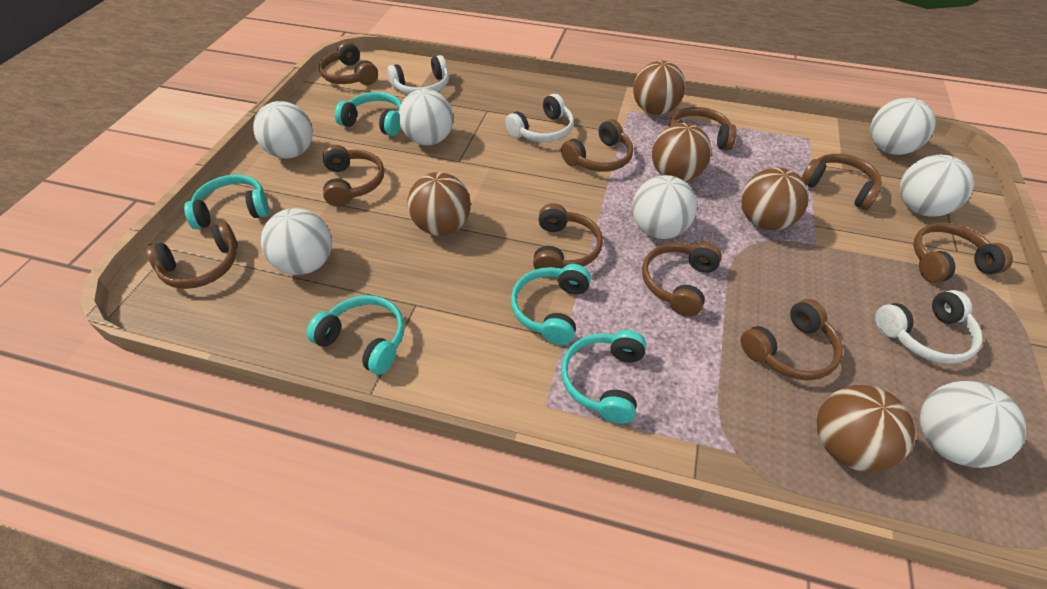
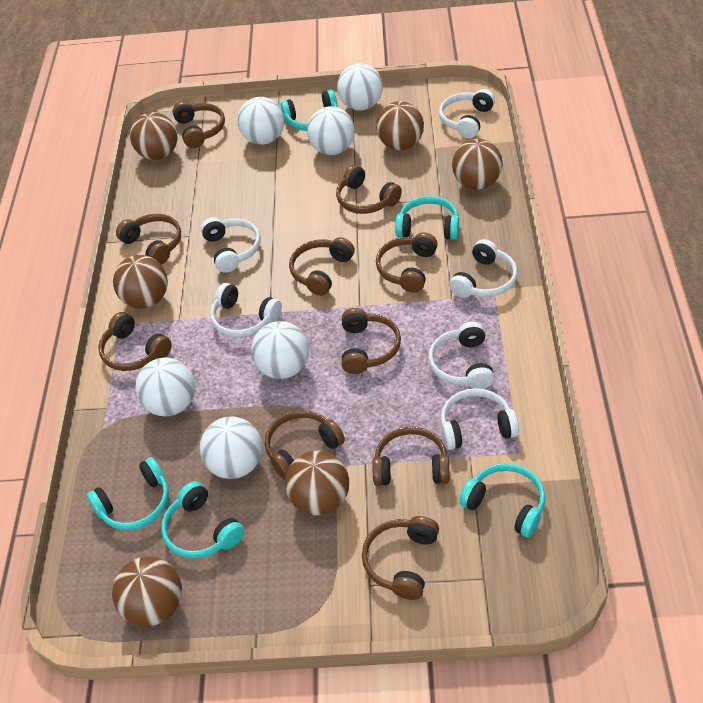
brown ball: [408,172,471,236] [633,61,686,115] [652,123,711,182] [741,167,809,230] [817,385,915,472] = 5 -> [112,556,182,627] [113,255,168,309] [130,112,178,160] [285,451,349,515] [376,101,424,150] [452,139,503,190] = 6
white ball: [253,101,313,159] [261,208,332,275] [399,89,453,145] [632,175,697,239] [870,98,935,155] [900,155,974,217] [920,381,1026,468] = 7 -> [135,357,195,417] [200,416,262,479] [238,97,284,145] [251,321,309,379] [307,106,355,155] [337,63,383,111] = 6
white headphones: [388,55,449,95] [505,94,574,142] [875,290,983,364] = 3 -> [201,217,261,273] [210,283,282,338] [429,322,494,389] [439,89,495,138] [441,388,519,450] [449,239,517,298] = 6

